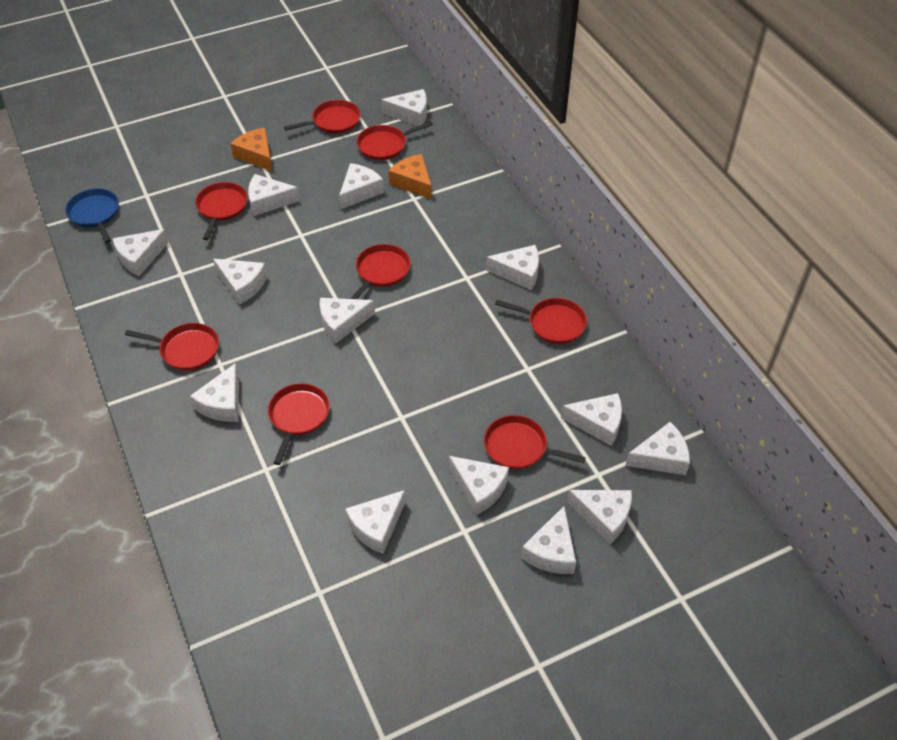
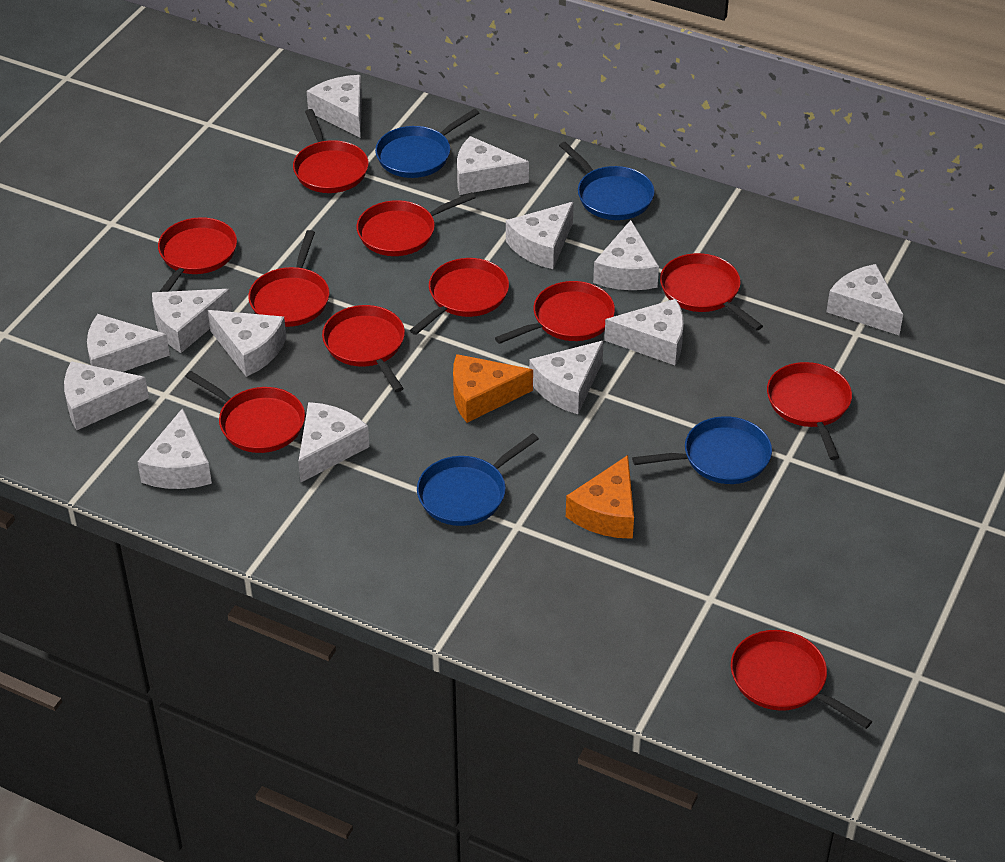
blue pan: [65,188,119,243] = 1 -> [375,109,479,178] [417,433,539,526] [559,142,655,220] [632,416,772,484] = 4
red pan: [125,323,219,371] [195,182,248,240] [268,383,330,465] [284,100,361,134] [350,244,411,299] [356,121,433,160] [484,415,586,469] [495,298,587,344] = 8 -> [158,217,237,292] [185,371,305,453] [248,230,329,327] [293,109,369,193] [322,305,405,392] [357,192,476,256] [410,258,509,335] [495,281,615,344] [660,253,763,330] [731,630,872,729] [767,362,852,460] = 11
white cheese: [113,229,169,276] [190,363,239,422] [213,259,267,305] [248,174,300,216] [320,298,375,343] [339,163,384,209] [345,490,406,554] [381,89,427,126] [449,456,509,515] [486,245,539,290] [521,506,576,574] [561,393,622,446] [567,490,632,544] [625,422,690,475] = 14 -> [64,361,149,430] [87,314,170,372] [137,408,212,489] [152,289,232,353] [208,310,286,377] [298,402,369,482] [307,75,362,138] [457,136,529,195] [506,202,574,269] [529,341,604,414] [593,220,659,290] [604,299,684,365] [826,264,903,335] = 13

